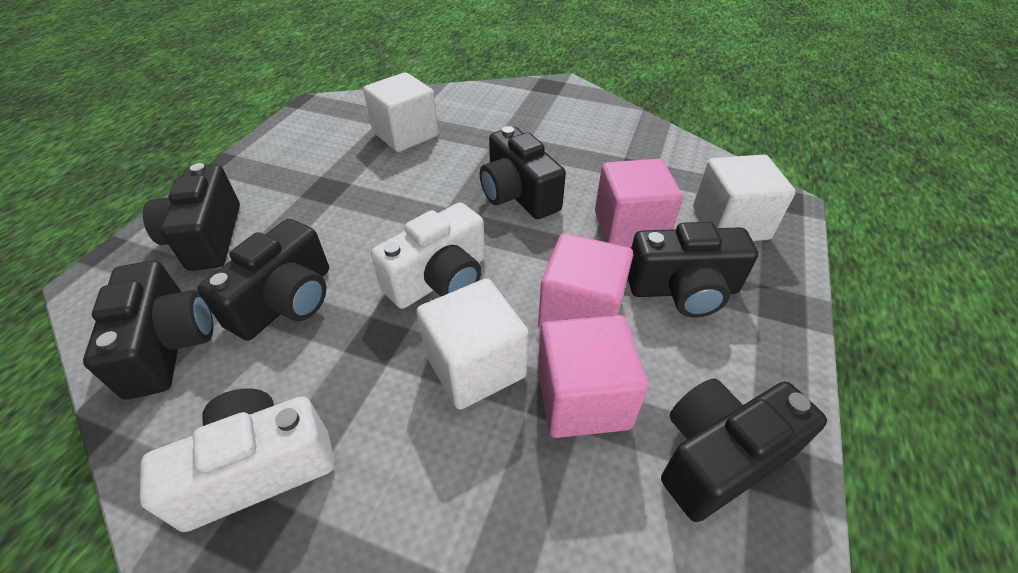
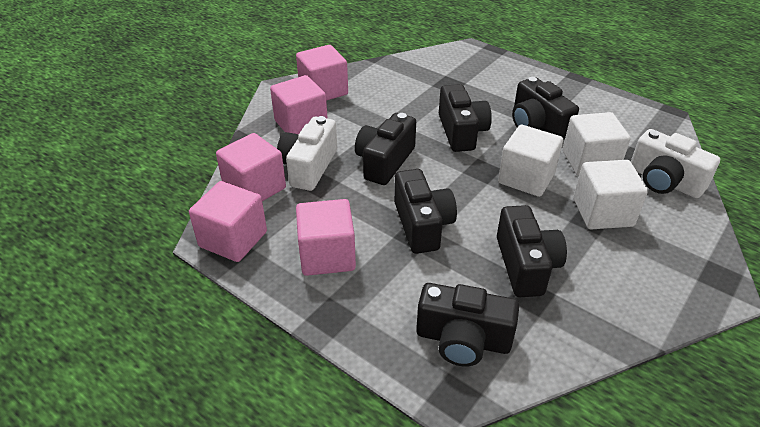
pink cube: [538,233,633,330] [538,315,648,438] [595,159,683,248] = 3 -> [189,181,267,262] [216,133,286,201] [270,75,328,134] [296,45,348,101] [296,199,356,276] = 5

